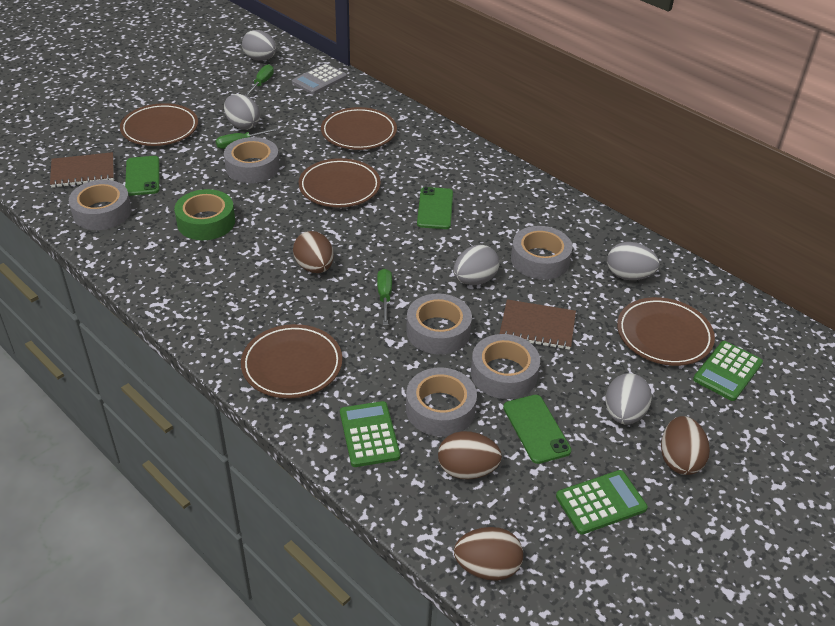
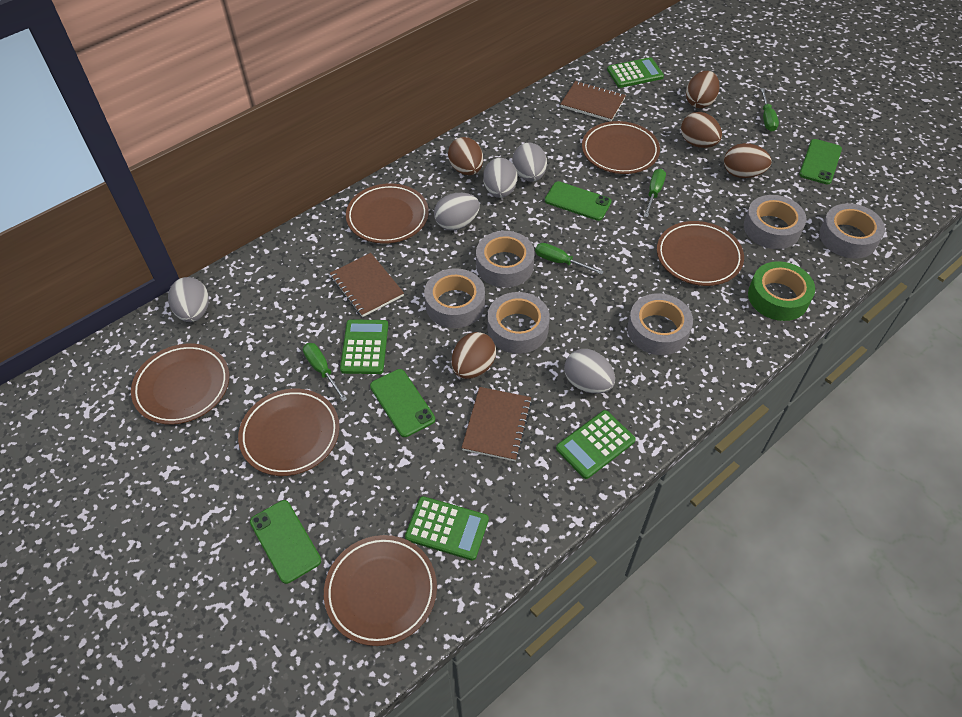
brown egg: [293,231,334,273] [438,431,502,479] [454,527,523,581] [661,416,710,475] = 4 -> [448,137,483,175] [452,332,496,379] [681,112,722,148] [686,71,720,108] [724,143,772,178] = 5
brown notebook: [50,152,114,188] [500,299,576,350] = 2 -> [330,253,404,317] [462,387,532,461] [561,81,626,122] = 3
brown plate: [120,103,198,146] [241,324,342,398] [299,158,381,208] [321,107,397,150] [617,297,715,366] = 5 -> [131,344,229,424] [238,389,340,476] [324,535,437,646] [346,183,429,244] [582,121,660,174] [657,221,744,286] = 6
green calculator: [340,401,400,467] [556,470,648,534] [693,341,763,401] = 3 -> [340,319,388,374] [405,496,489,561] [556,410,636,479] [607,57,664,88] = 4
green phone: [125,156,159,196] [417,187,453,229] [503,395,572,464] = 3 -> [250,500,321,584] [370,369,435,437] [545,181,611,221] [799,139,842,185] = 4
green screwdriver: [215,128,279,149] [245,64,274,96] [377,269,392,325] = 3 -> [303,343,347,402] [535,243,604,275] [644,169,666,217] [760,88,779,131] = 4
grey calculator: [292,63,347,94] = 1 -> none = 0

